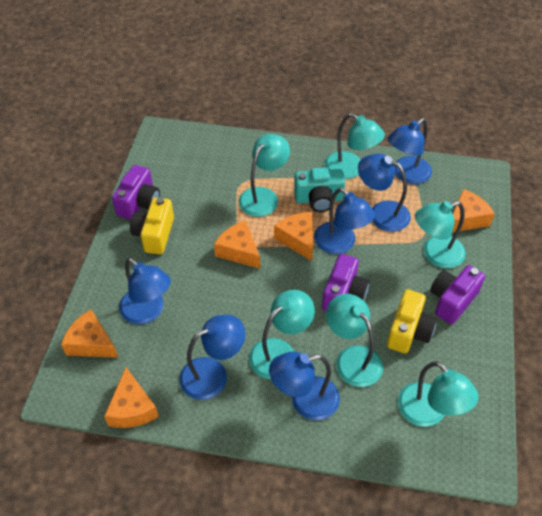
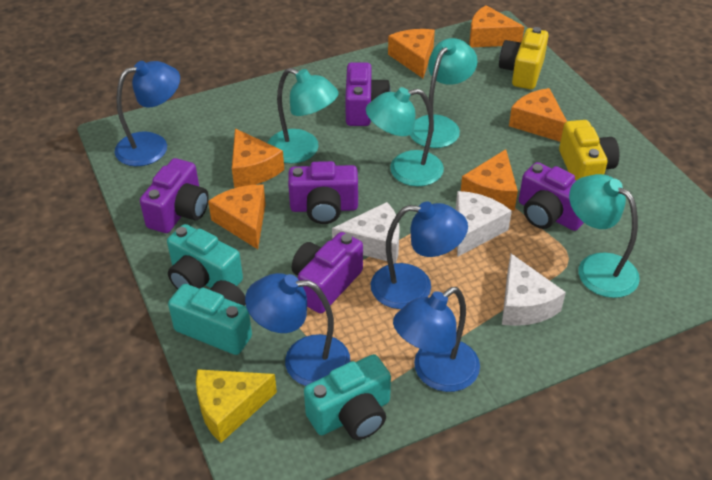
blue lamp: [119,258,171,324] [179,314,245,400] [269,351,340,420] [314,187,375,254] [358,154,411,232] [388,118,432,184] = 6 -> [114,61,180,166] [245,273,350,386] [370,202,468,309] [393,287,480,392] = 4
orange cheese: [61,309,118,358] [104,367,159,428] [214,221,260,269] [274,212,313,261] [453,189,495,232] = 5 -> [208,184,266,249] [232,129,284,188] [388,29,435,78] [461,149,518,211] [469,5,524,47] [509,88,567,142] = 6
purple camera: [112,165,160,220] [322,254,369,311] [430,265,485,324] = 3 -> [140,158,209,233] [288,161,358,224] [292,232,363,313] [345,62,391,126] [519,162,584,231] = 5
turquoise camera: [294,167,345,212] = 1 -> [167,224,243,290] [168,280,252,355] [304,354,391,440] = 3
turquoise lamp: [239,134,290,217] [249,290,315,379] [325,113,385,179] [326,294,383,387] [398,361,478,427] [415,201,466,268] = 6 -> [268,68,339,163] [366,87,444,187] [410,38,477,148] [569,174,640,298] = 4
white cheese: none = 0 -> [332,202,400,263] [455,191,512,257] [502,254,566,326] = 3
yellow cheese: none = 0 -> [196,369,277,443] = 1

